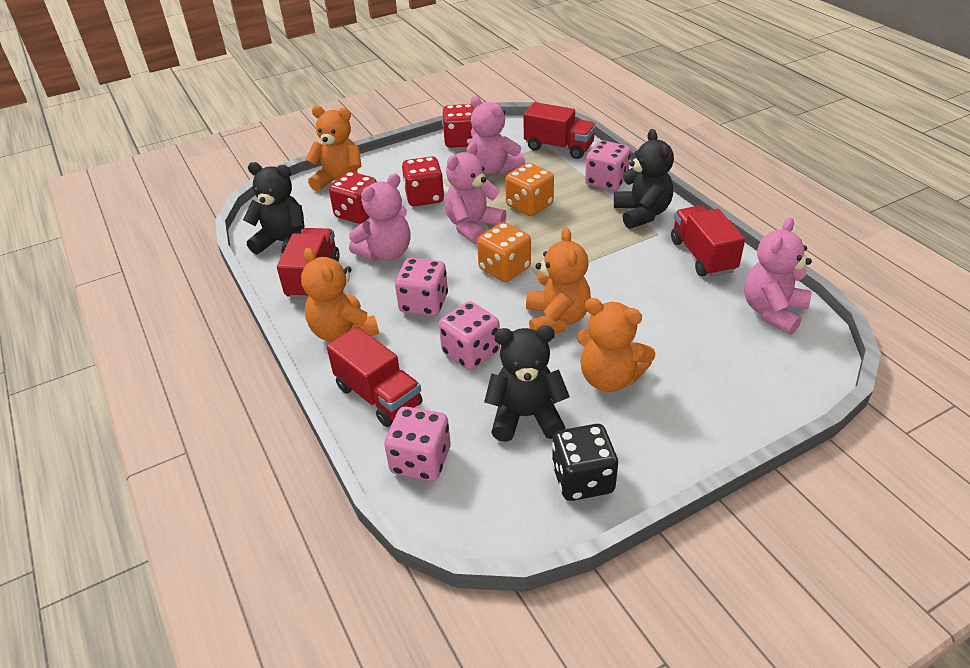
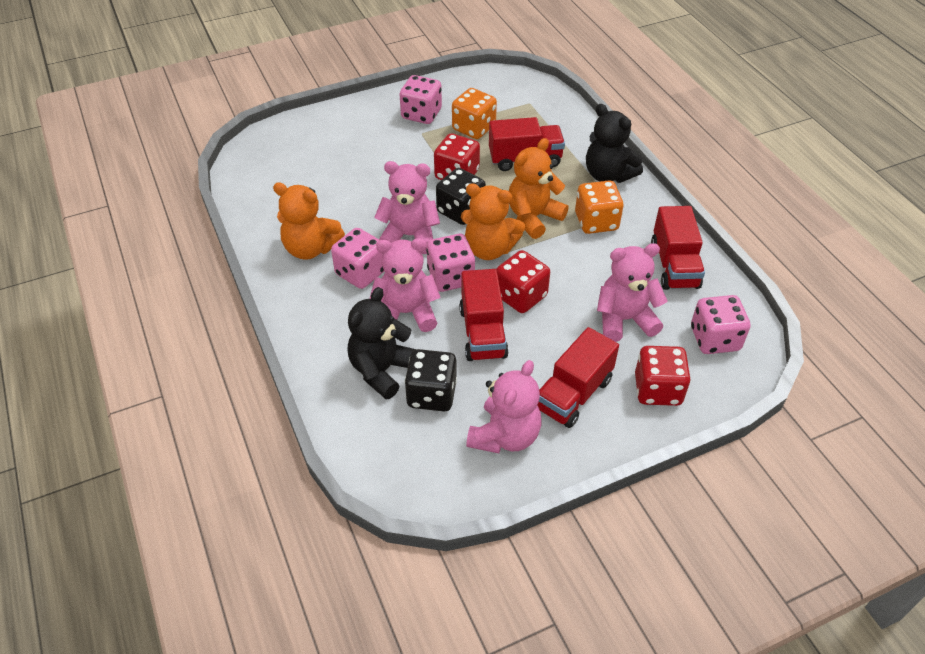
black dice: [552,424,618,501] = 1 -> [405,349,457,411] [436,168,486,225] = 2
black teddy bear: [243,162,305,254] [484,326,570,442] [614,129,674,229] = 3 -> [348,287,416,399] [586,104,643,183] = 2
orange teddy bear: [301,248,379,342] [305,106,362,191] [526,227,591,334] [577,298,656,392] = 4 -> [273,182,345,260] [461,184,525,260] [509,138,568,239] = 3

